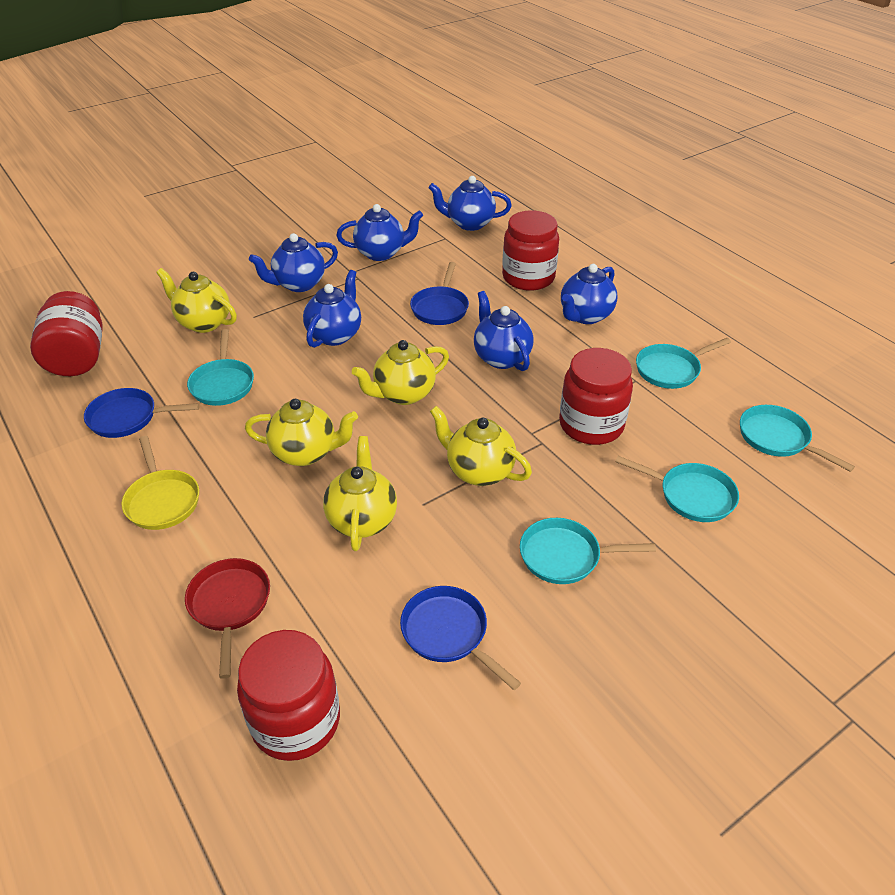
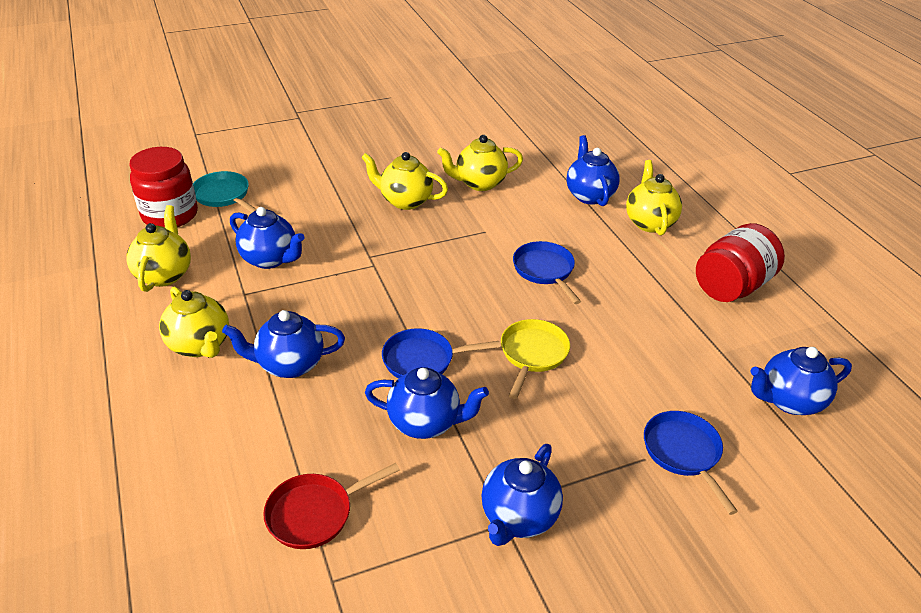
red jar: [30,291,103,376] [237,630,340,761] [502,211,559,291] [559,348,633,445] = 4 -> [129,147,198,228] [696,223,785,302] = 2
turquoise pan: [187,329,254,406] [520,518,656,584] [615,456,739,522] [636,338,731,389] [740,405,855,472] = 5 -> [193,171,257,213] = 1

